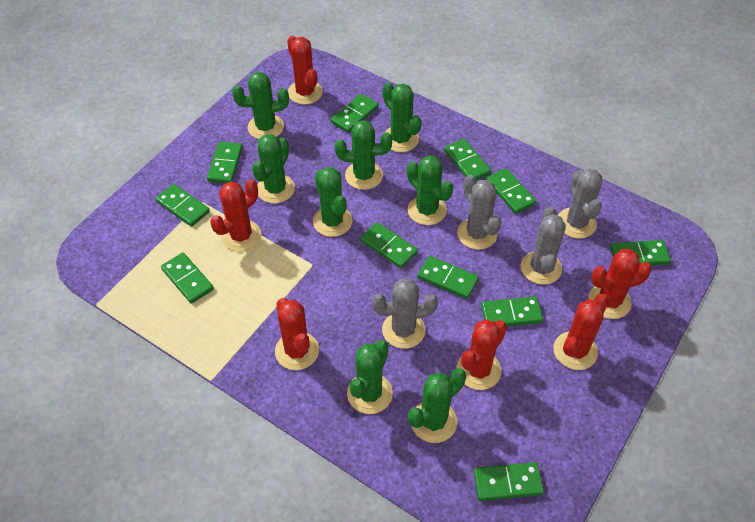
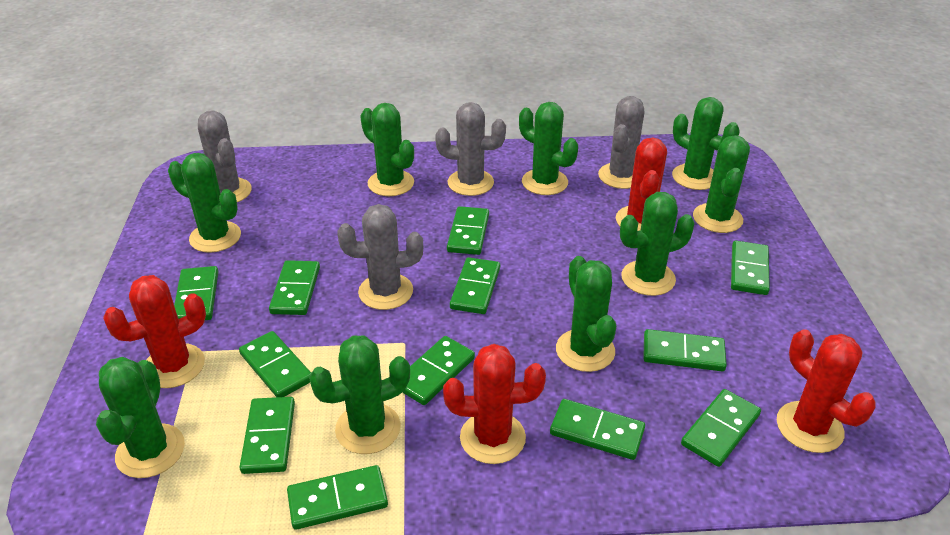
green cactus: [232,72,289,139] [252,134,295,203] [313,167,352,237] [335,120,392,190] [347,340,393,414] [383,83,422,152] [407,155,453,225] [408,368,466,443] = 8 -> [96,357,185,478] [168,153,241,253] [309,335,410,454] [360,103,414,196] [519,102,578,195] [556,256,616,372] [620,192,695,296] [672,97,740,190] [693,135,750,233] = 9
green domino: [155,184,210,227] [161,253,214,304] [207,141,243,183] [331,94,378,133] [360,222,418,268] [418,256,479,299] [444,139,491,180] [473,462,544,501] [481,296,543,326] [486,168,536,214] [610,240,671,266] = 11 -> [174,266,218,320] [239,331,311,397] [239,397,295,474] [269,260,320,315] [287,465,388,530] [402,336,475,405] [447,206,489,255] [450,257,500,314] [550,399,645,460] [643,329,727,371] [681,389,761,467] [731,241,770,295] = 12
red cactus: [210,179,261,252] [275,298,319,370] [287,35,323,105] [456,319,507,390] [553,294,609,370] [588,249,652,319] = 6 -> [103,275,206,388] [443,344,546,464] [616,137,667,231] [777,329,876,453] = 4

